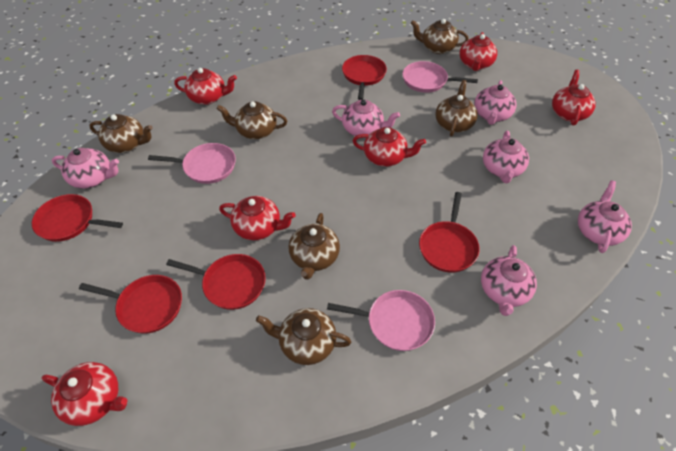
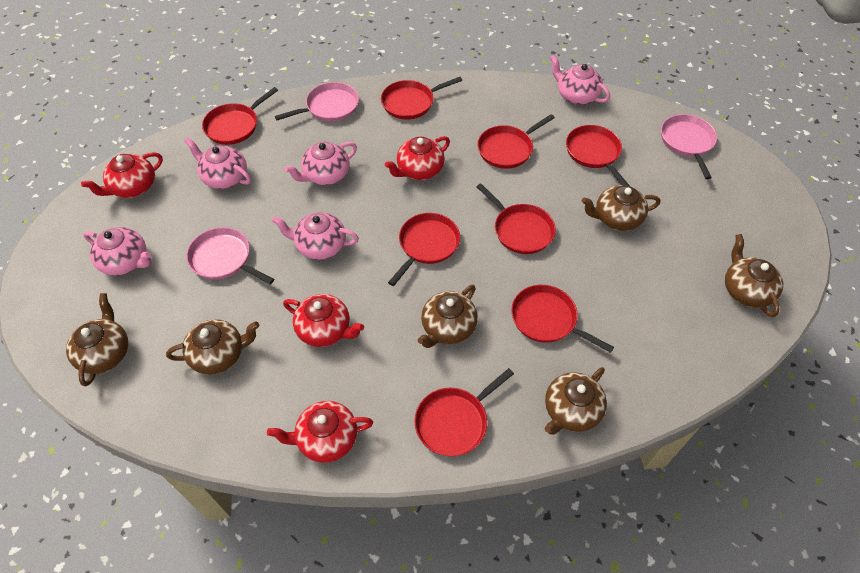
pink teapot: [52,148,119,189] [332,100,400,136] [474,80,516,125] [481,245,537,316] [483,131,529,183] [578,181,632,253] = 6 -> [83,227,151,276] [184,137,251,189] [272,212,359,260] [285,142,357,185] [550,55,610,105] = 5
red pan: [32,194,123,242] [79,275,182,334] [166,254,266,310] [342,55,387,100] [419,192,480,273] = 5 -> [202,87,278,145] [381,77,462,120] [388,213,460,286] [415,368,514,456] [476,183,556,254] [477,114,555,169] [511,285,614,353] [566,125,630,186] = 8
red teapot: [42,362,127,426] [174,68,237,105] [219,196,296,240] [353,127,426,167] [460,32,497,71] [552,70,596,126] = 6 -> [81,152,163,198] [267,401,373,463] [283,294,364,347] [385,136,450,180] = 4

